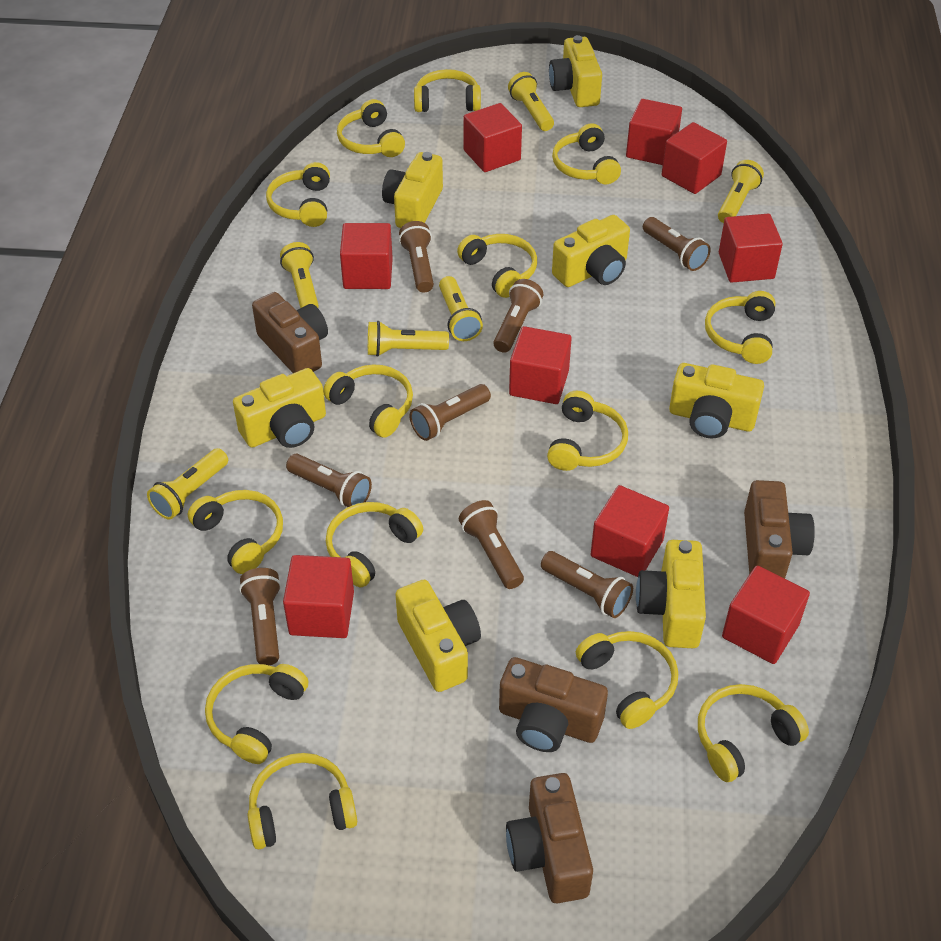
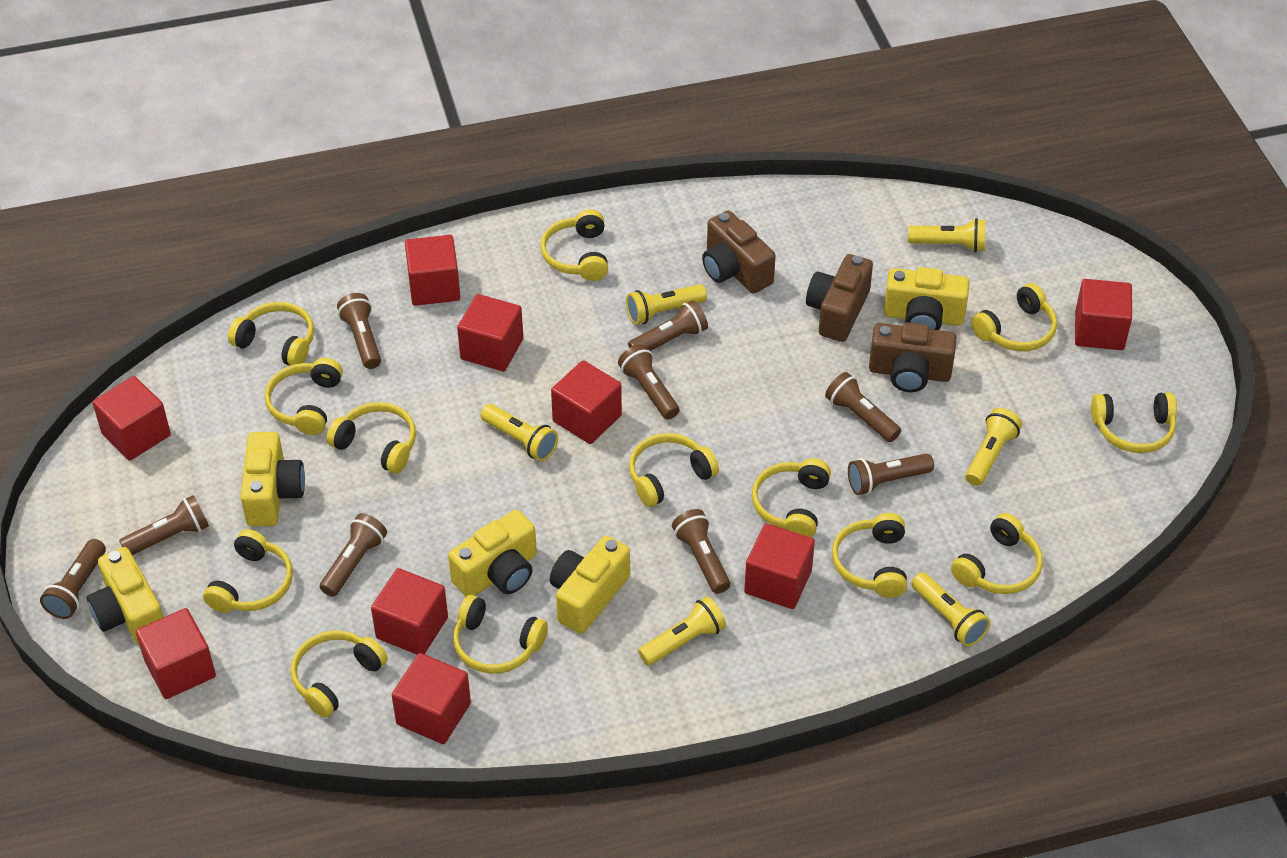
brown camera: [252,292,328,373] [499,657,608,752] [506,773,593,903] [744,480,815,579] = 4 -> [702,210,776,293] [806,254,873,342] [869,322,957,392] = 3
brown flashlight: [239,568,281,665] [286,454,372,508] [399,221,434,293] [410,384,491,441] [459,500,524,589] [493,279,543,353] [541,551,633,618] [643,217,711,271] = 8 -> [40,539,106,619] [119,495,209,555] [320,513,387,597] [337,293,381,369] [618,344,680,419] [628,300,708,351] [672,509,730,594] [825,372,901,442] [848,453,934,495] = 9
yellow camera: [233,368,326,448] [382,152,443,228] [396,580,481,692] [549,35,602,107] [552,215,630,287] [636,540,706,648] [669,363,764,438] = 7 -> [87,547,164,646] [240,432,305,526] [448,510,537,596] [550,536,630,634] [884,267,970,330] = 5
yellow headphones: [188,490,283,574] [205,664,308,764] [248,753,357,849] [266,162,330,227] [323,364,413,438] [326,502,423,587] [337,99,405,157] [414,69,481,112] [457,234,537,298] [547,391,628,471] [552,123,621,184] [576,631,678,729] [698,684,809,782] [705,291,775,364] = 14 -> [203,529,293,613] [228,302,314,366] [265,358,343,435] [291,631,388,718] [327,402,416,474] [453,595,548,673] [540,209,608,281] [629,433,719,507] [752,458,831,538] [832,513,907,598] [951,513,1043,594] [971,283,1057,351] [1091,392,1177,453] = 13

